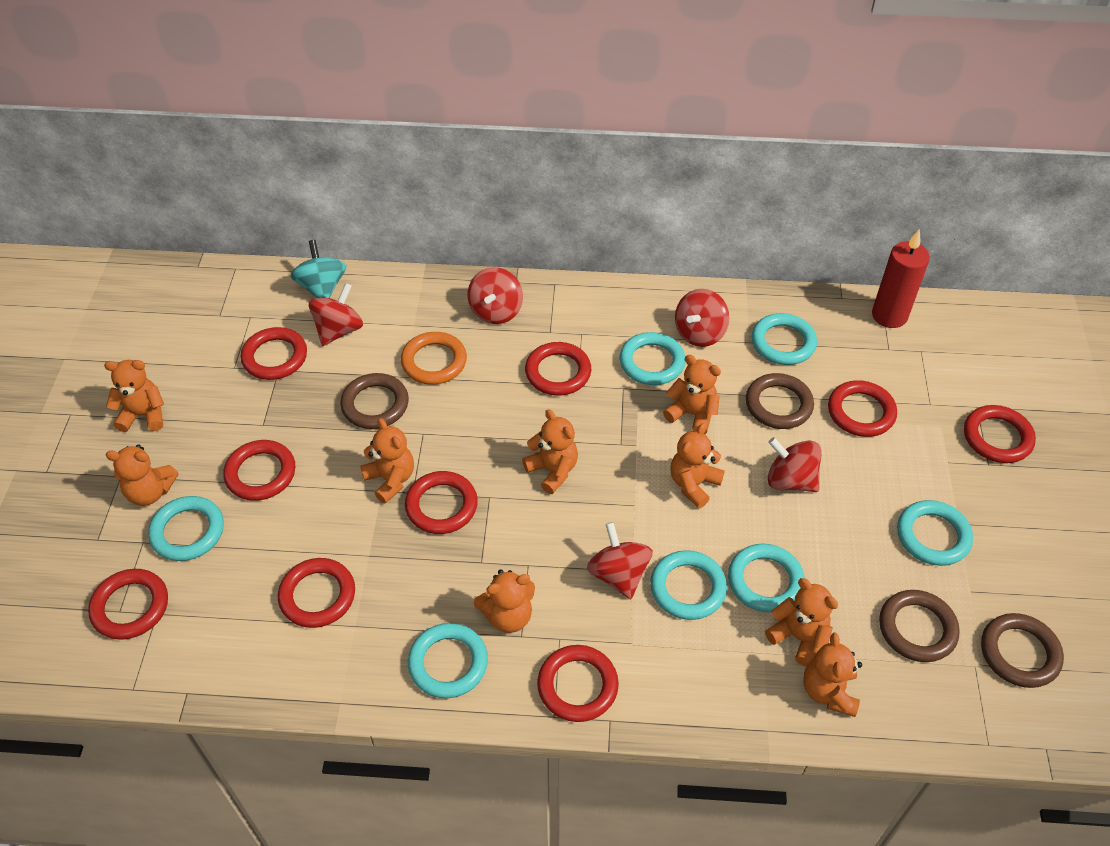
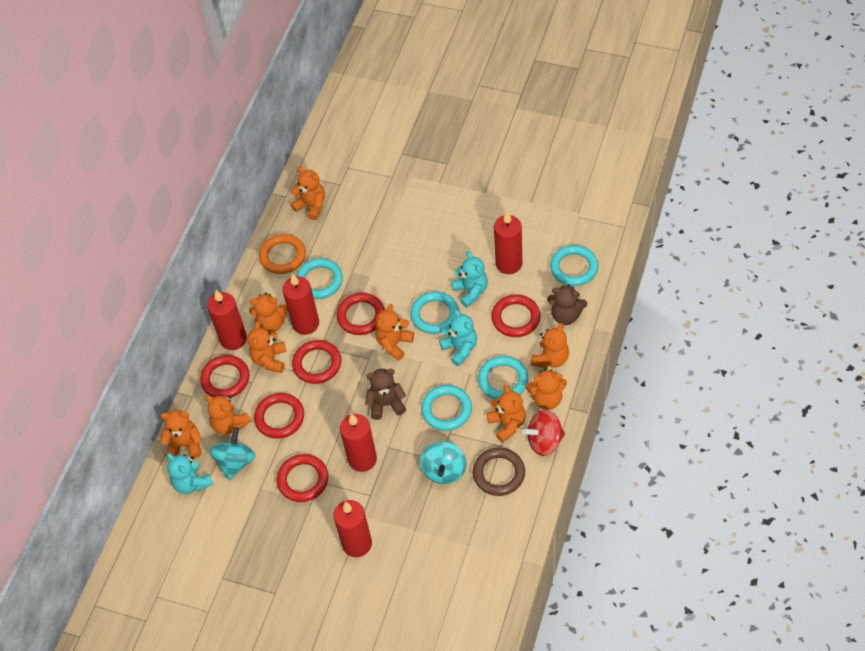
brown ring: [340,373,409,429] [746,373,814,429] [879,590,960,662] [981,613,1064,688] = 4 -> [473,447,525,496] = 1
brown teddy bear: none = 0 -> [365,369,406,420] [547,284,587,325] = 2
red candle: [872,229,930,328] = 1 -> [207,290,247,350] [282,273,319,335] [333,500,372,557] [340,414,377,472] [494,211,522,274] = 5
red ring: [88,569,168,640] [223,440,295,501] [241,327,307,380] [278,558,355,628] [405,471,478,534] [525,342,591,396] [537,645,619,722] [828,380,897,437] [964,405,1036,463] = 9 -> [200,355,249,398] [254,393,304,439] [277,454,328,502] [292,340,341,384] [337,293,385,335] [491,294,541,337] = 6
red spinning top: [309,283,363,346] [468,267,523,324] [587,522,653,599] [675,289,729,347] [768,437,822,492] = 5 -> [523,410,565,456] = 1
turquoise ring: [148,496,224,561] [408,623,488,698] [620,332,685,385] [650,550,727,620] [728,544,805,613] [752,313,817,365] [897,500,973,566] = 7 -> [296,258,343,299] [410,292,459,334] [421,385,472,431] [478,356,528,400] [550,245,598,286] = 5
turquoise spinning top: [291,240,346,298] = 1 -> [210,427,256,480] [420,441,466,484] = 2
turquoise teddy bear: none = 0 -> [167,453,213,494] [439,309,477,366] [451,251,488,308] = 3

